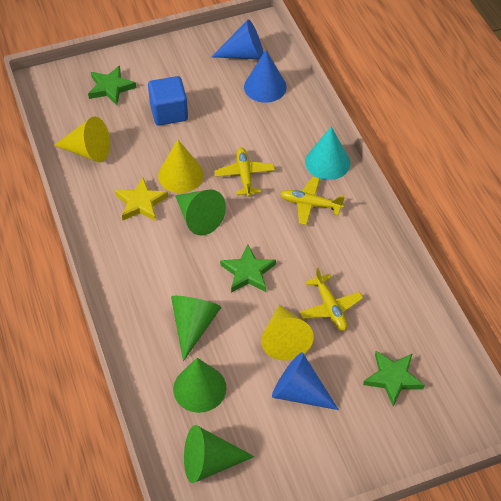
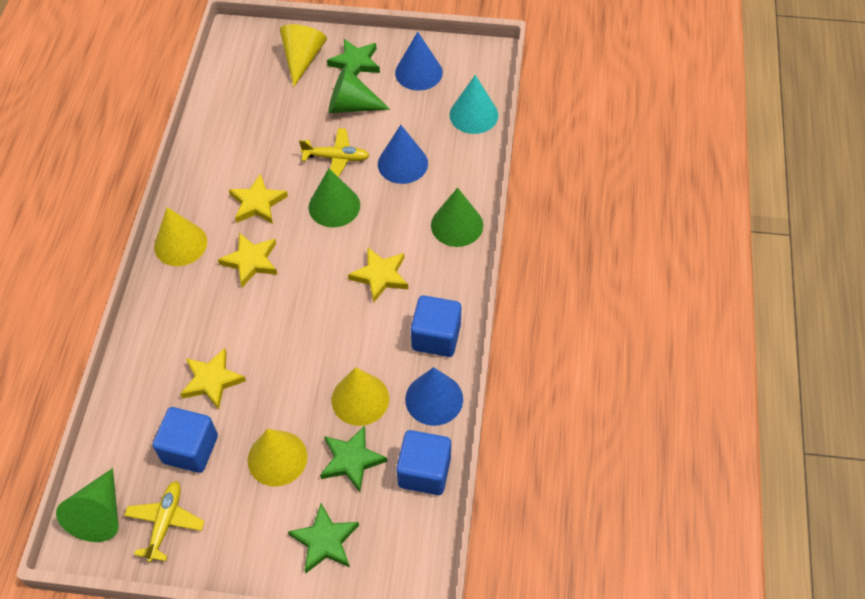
blue cube: [148,76,188,126] = 1 -> [153,407,218,473] [396,430,451,495] [411,295,461,357] = 3
yellow cone: [54,116,110,162] [158,140,204,193] [261,305,314,361] = 3 -> [154,207,207,266] [248,429,307,487] [280,24,327,87] [331,367,389,426] = 4
yellow plane: [214,147,275,197] [281,177,345,225] [299,268,363,331] = 3 -> [124,481,205,562] [299,128,370,177] = 2
yellow star: [115,177,168,221] = 1 -> [180,348,246,410] [218,233,278,287] [229,174,288,224] [348,248,408,303] = 4

